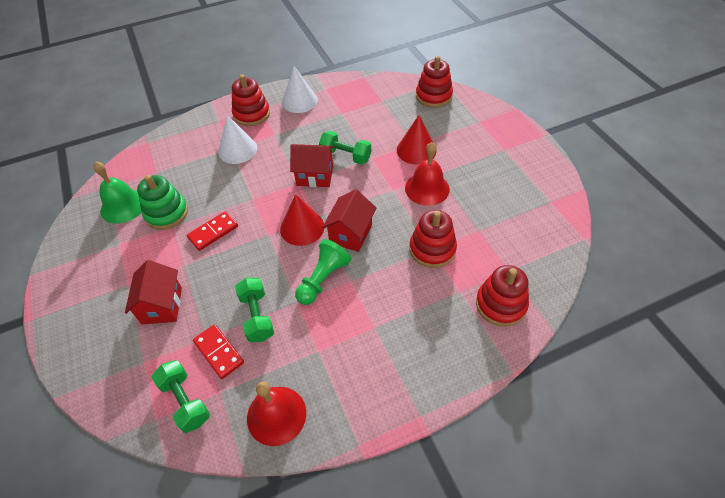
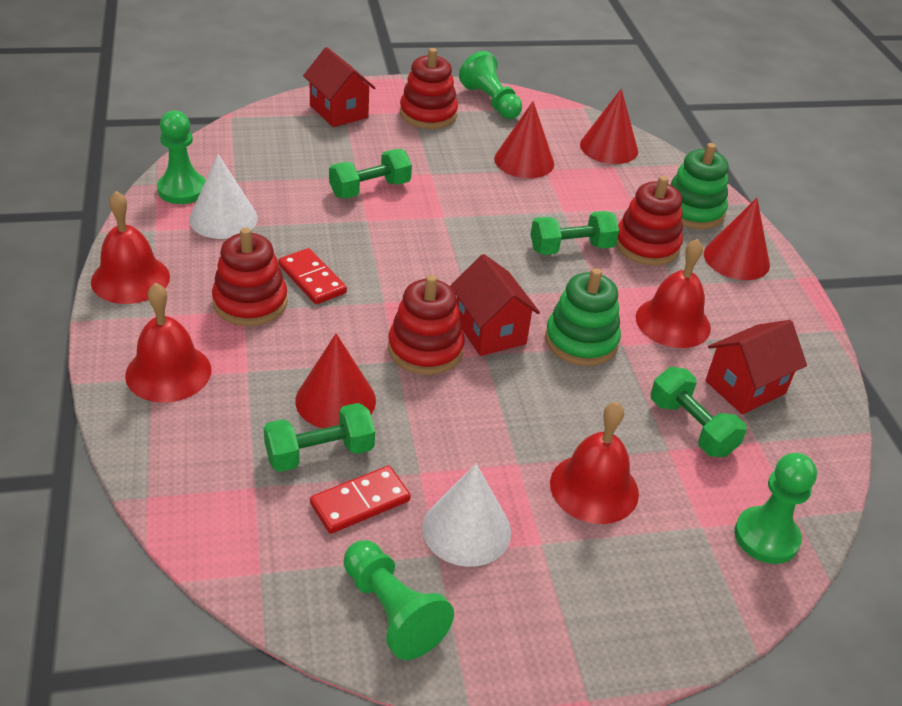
green bell: [93,161,141,224] = 1 -> none = 0
green dumbbell: [152,360,210,433] [235,278,274,342] [319,131,371,165] = 3 -> [264,403,375,472] [329,149,412,199] [530,211,619,255] [651,367,747,457] = 4
green pawn: [295,239,351,305] = 1 -> [157,110,206,204] [343,540,454,660] [459,51,522,119] [734,453,817,564] = 4
green stacking toy: [137,175,188,230] = 1 -> [545,268,621,366] [671,143,729,229] = 2
red bell: [247,382,306,446] [405,142,450,206] = 2 -> [91,191,170,304] [125,283,211,403] [550,402,639,524] [636,239,711,348] = 4
red cone: [280,194,324,246] [397,115,436,165] = 2 -> [295,334,376,428] [494,101,554,178] [580,89,638,164] [704,198,770,280] = 4

